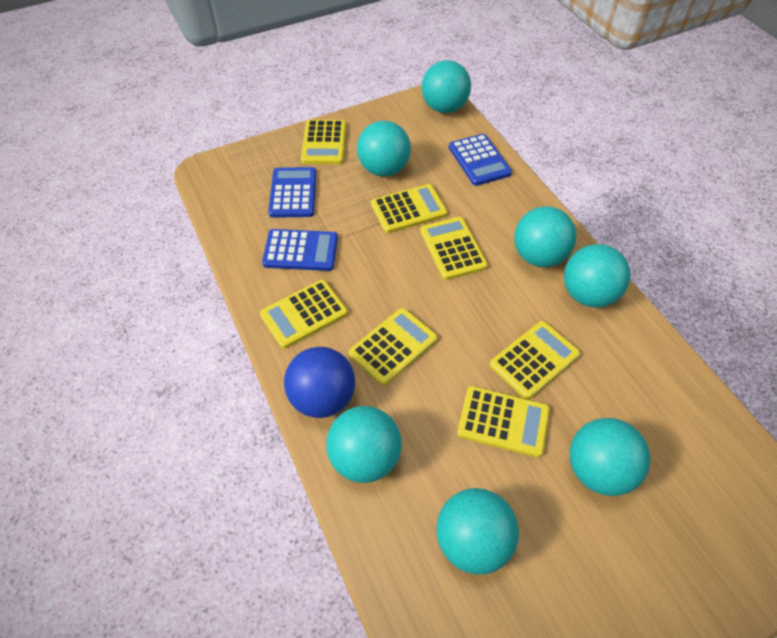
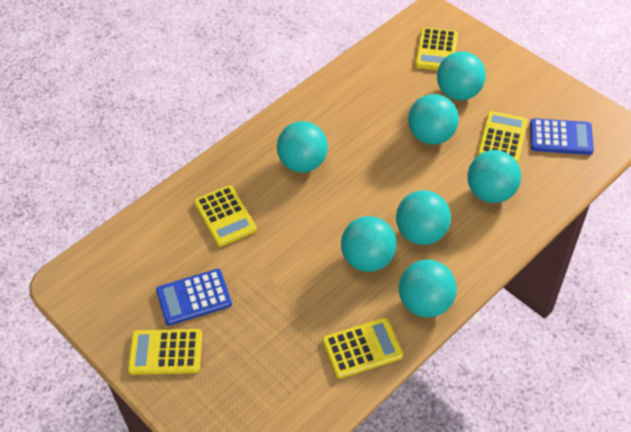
blue ball: [284,347,355,418] = 1 -> none = 0
blue calculator: [262,229,338,271] [268,167,317,218] [449,134,512,186] = 3 -> [156,269,232,326] [530,118,594,155] = 2
yellow calculator: [260,280,348,349] [301,120,346,164] [349,308,438,386] [371,184,447,233] [420,217,488,280] [457,386,550,458] [490,321,580,399] = 7 -> [128,329,202,375] [194,185,257,247] [322,318,403,379] [415,28,458,70] [478,111,528,163] = 5

